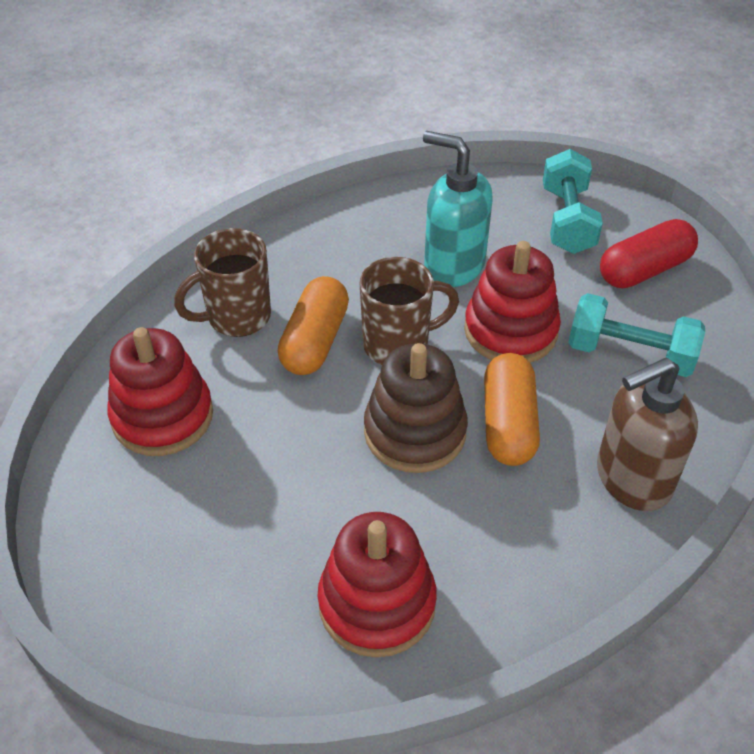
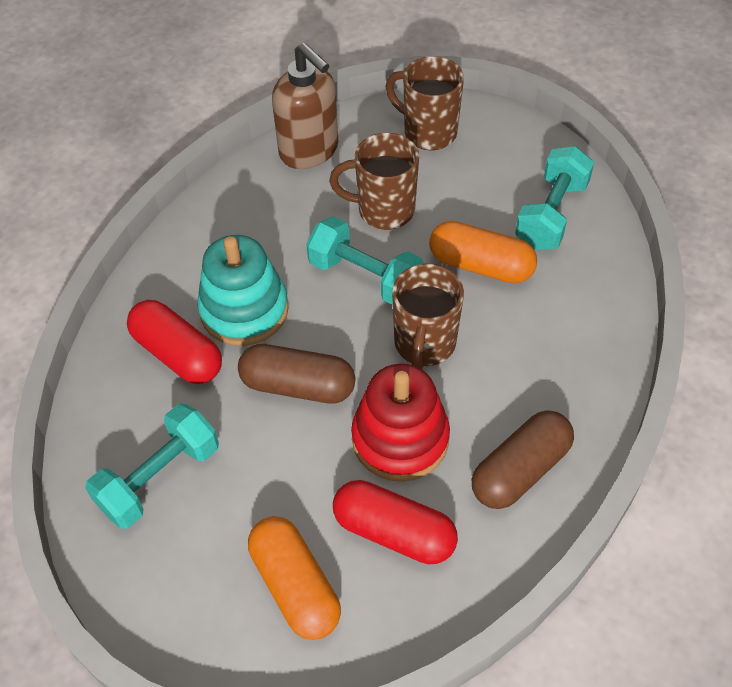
brown capsule: none = 0 -> [238,344,355,404] [472,410,574,509] = 2
brown mug: [174,228,271,337] [360,257,459,365] = 2 -> [329,133,419,230] [386,56,464,150] [392,264,464,369] = 3
brown stacking toy: [364,343,468,473] = 1 -> none = 0
red capsule: [600,219,698,288] = 1 -> [127,300,222,384] [333,480,458,564] = 2
red stacking toy: [107,327,213,456] [318,512,437,657] [464,241,561,363] = 3 -> [351,364,450,482] = 1
turquoise dumbbell: [543,149,603,254] [568,293,705,377] = 2 -> [85,404,219,529] [306,217,424,305] [515,146,594,250] = 3
turquoise soap dispenser: [423,131,492,287] = 1 -> none = 0
turquoise stacking toy: none = 0 -> [197,235,289,346] = 1

